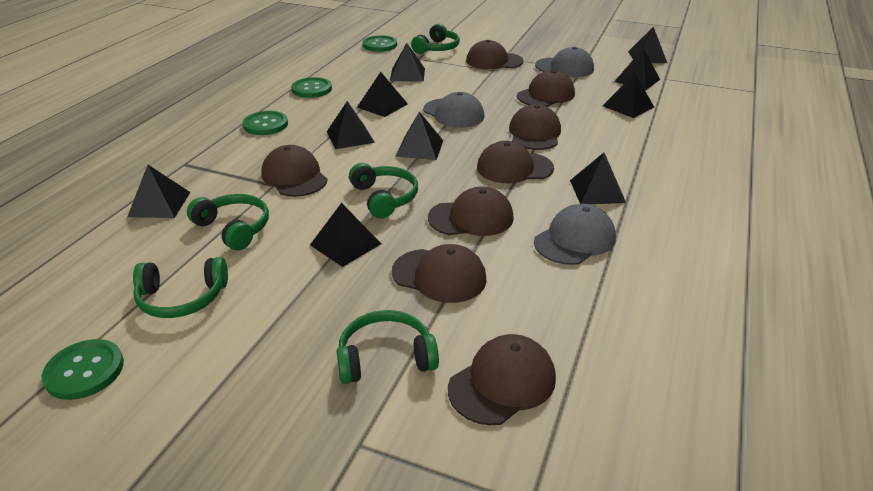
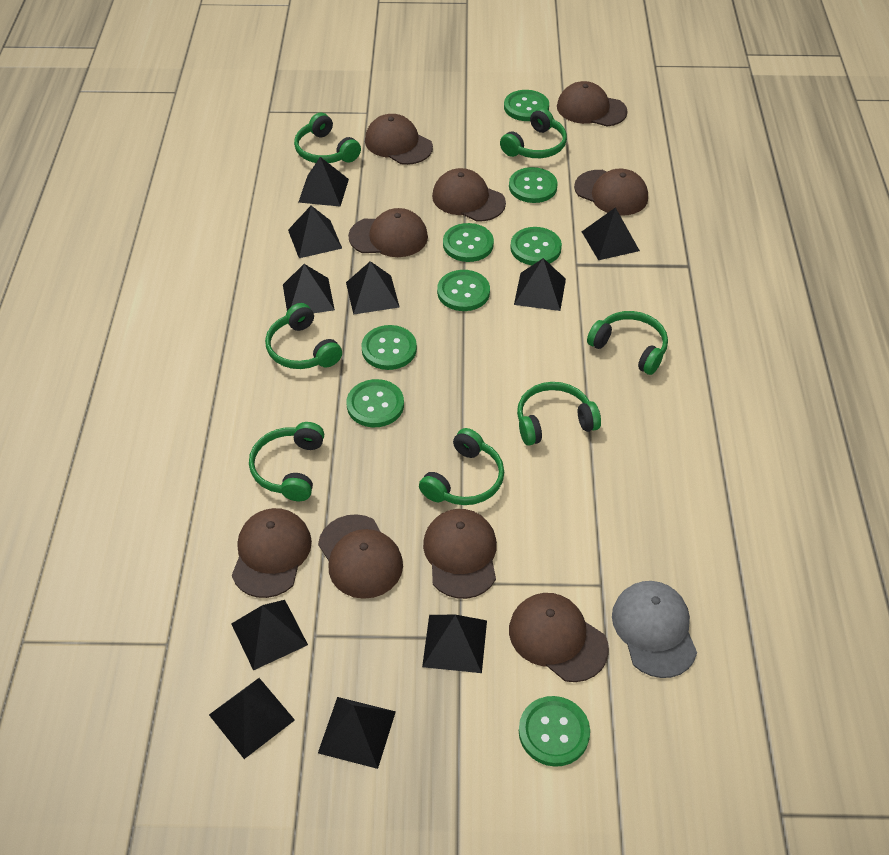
brown cap: [261,145,328,197] [392,244,487,303] [428,186,514,236] [448,334,556,425] [466,40,524,69] [477,141,554,183] [509,104,561,150] [517,70,575,107] = 8 -> [232,508,312,598] [318,514,403,599] [348,208,428,257] [365,114,433,165] [423,509,497,599] [432,168,506,222] [509,593,609,682] [557,81,628,127] [574,169,648,216] = 9
green button: [42,339,124,400] [243,111,288,135] [291,77,332,98] [363,35,397,52] = 4 -> [347,379,404,427] [361,325,417,370] [437,270,490,311] [443,223,494,262] [504,90,549,121] [509,167,558,203] [510,227,562,265] [519,696,590,767] = 8
green headphones: [133,257,228,318] [187,194,269,250] [337,310,439,384] [349,163,418,218] [411,24,460,54] = 5 -> [249,422,324,501] [265,303,342,369] [294,113,361,163] [419,428,504,505] [500,108,567,158] [517,382,601,446] [587,311,668,375] = 7
grey cap: [423,92,485,128] [534,204,616,265] [535,47,594,77] = 3 -> [612,581,697,678] = 1

